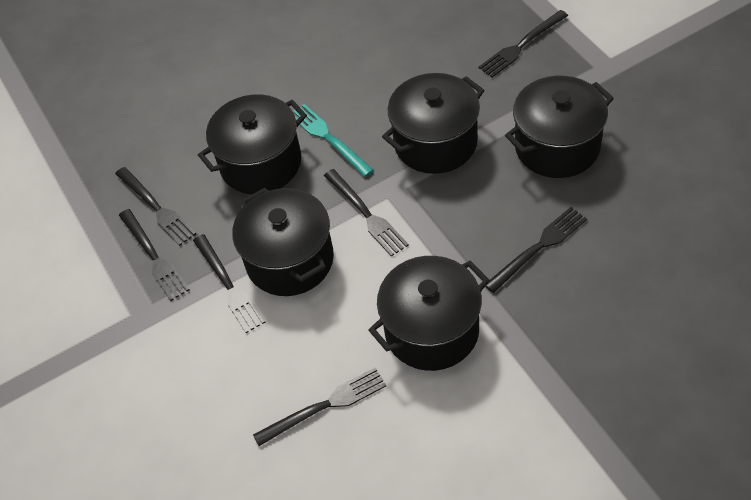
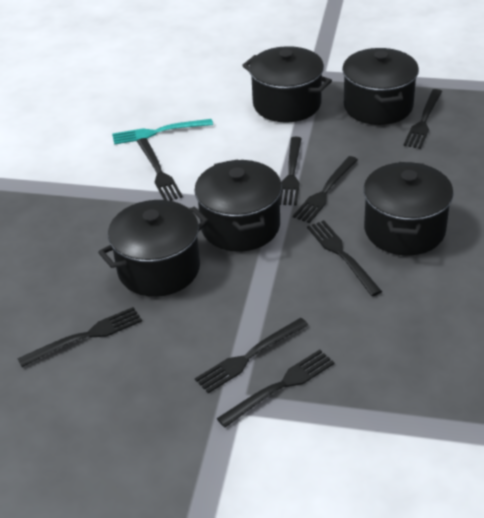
black fork: [115,167,196,246] [119,209,190,301] [193,234,265,333] [253,367,386,446] [324,169,409,257] [478,10,568,77] [485,207,587,293] = 7 -> [17,307,142,367] [137,138,183,201] [195,318,308,393] [217,350,335,428] [280,137,302,206] [293,156,358,223] [307,220,382,296] [403,89,442,149] = 8

